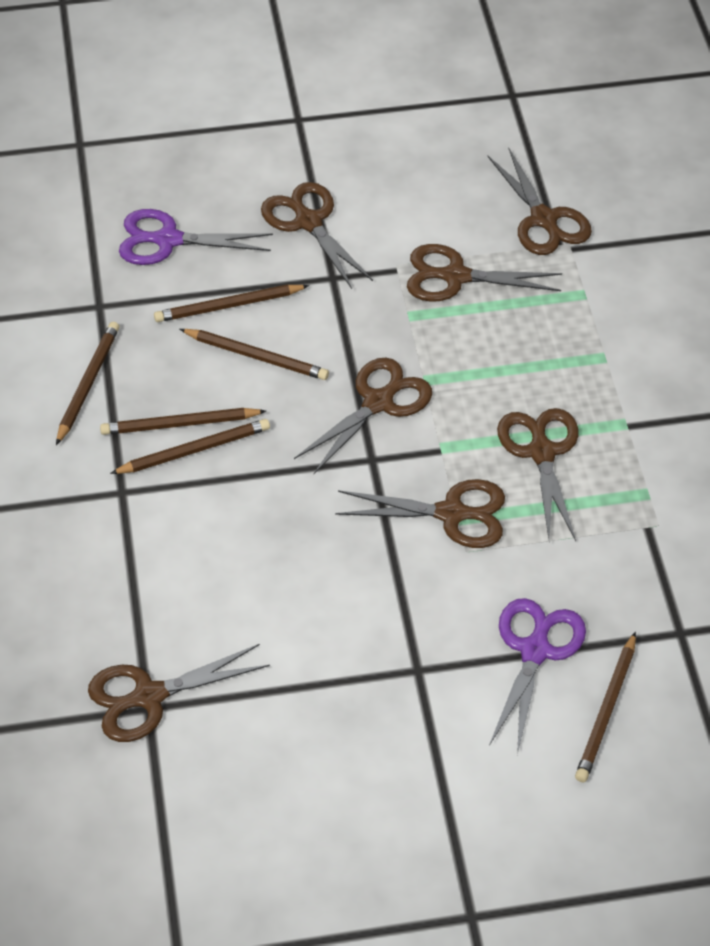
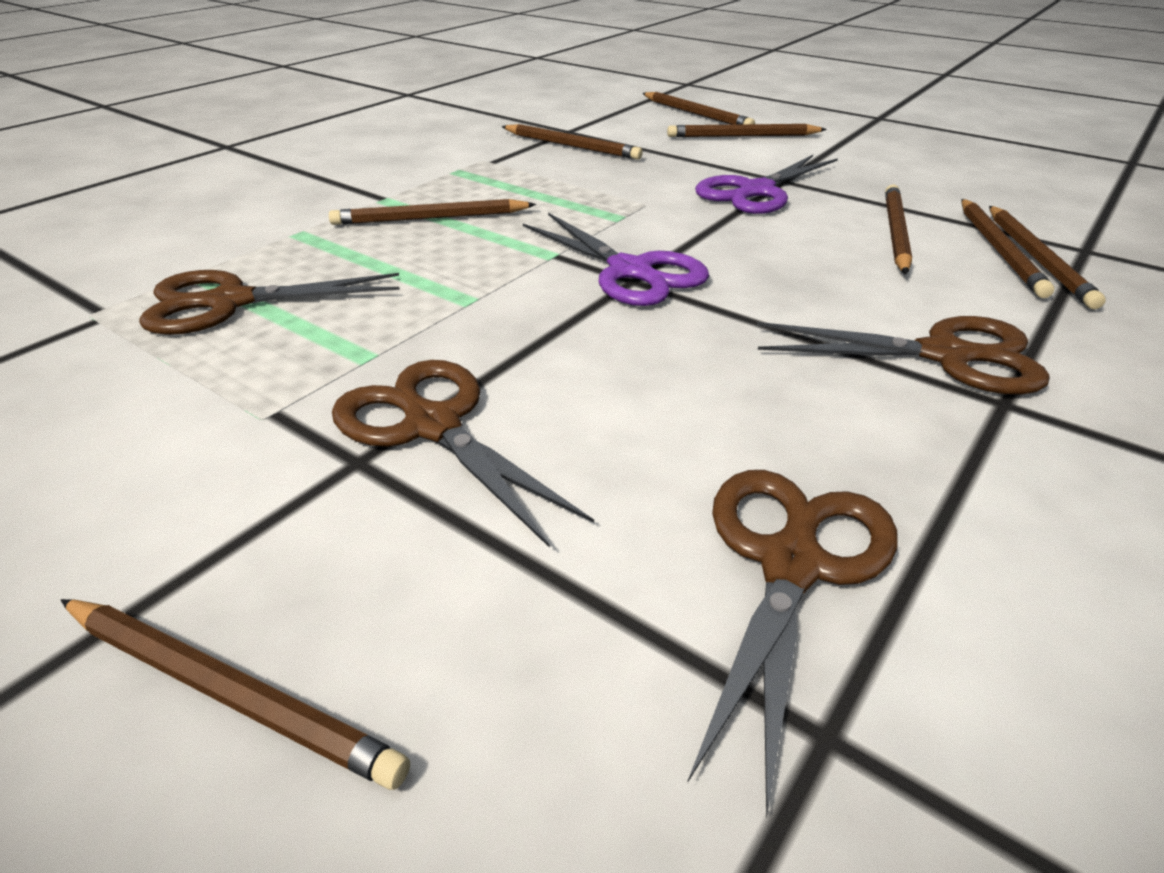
brown pencil: [56,322,119,445] [100,408,266,435] [110,419,270,474] [154,285,309,322] [180,329,329,380] [575,632,636,782] = 6 -> [61,599,410,790] [329,199,536,225] [502,124,643,160] [642,92,755,125] [667,124,827,137] [885,184,912,274] [962,199,1054,298] [989,206,1106,310] = 8
brown scissors: [88,644,270,742] [261,182,373,289] [294,358,432,474] [335,479,505,548] [407,244,562,302] [487,147,592,255] [497,408,578,541] = 7 -> [139,270,400,335] [332,360,594,548] [687,470,898,818] [757,316,1050,395] = 4

